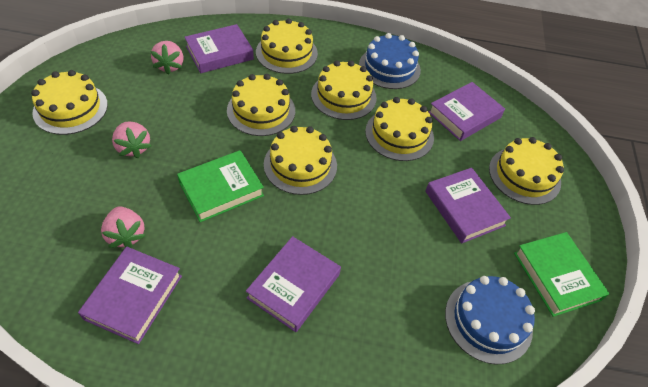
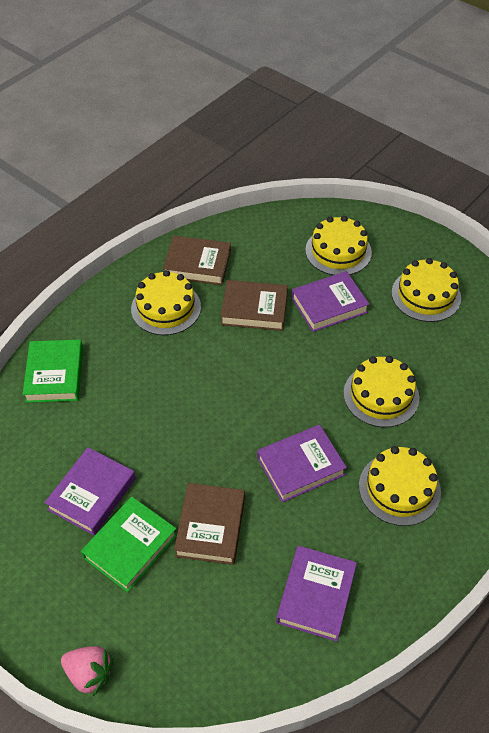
blue cake: [359,33,421,89] [445,276,535,364] = 2 -> none = 0
brown book: none = 0 -> [163,236,231,285] [174,483,245,565] [220,280,288,331] = 3
pink strawberry: [101,206,145,248] [112,121,151,158] [150,41,184,75] = 3 -> [61,646,113,696] = 1
purple book: [78,247,182,344] [184,24,254,73] [246,236,341,332] [425,168,511,243] [429,82,505,141] = 5 -> [45,447,136,536] [257,425,347,502] [276,545,357,642] [291,271,369,332] = 4
yellow cake: [31,70,108,135] [227,74,295,136] [256,18,318,74] [264,126,337,195] [311,61,377,120] [365,97,434,161] [489,137,564,205] = 7 -> [131,270,201,335] [305,216,372,275] [343,356,419,427] [359,446,441,526] [392,258,461,322] = 5

